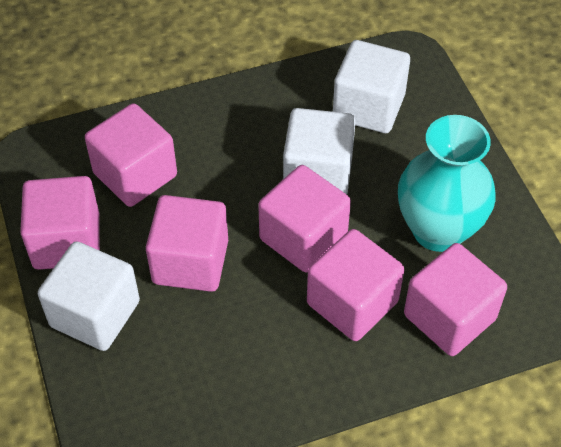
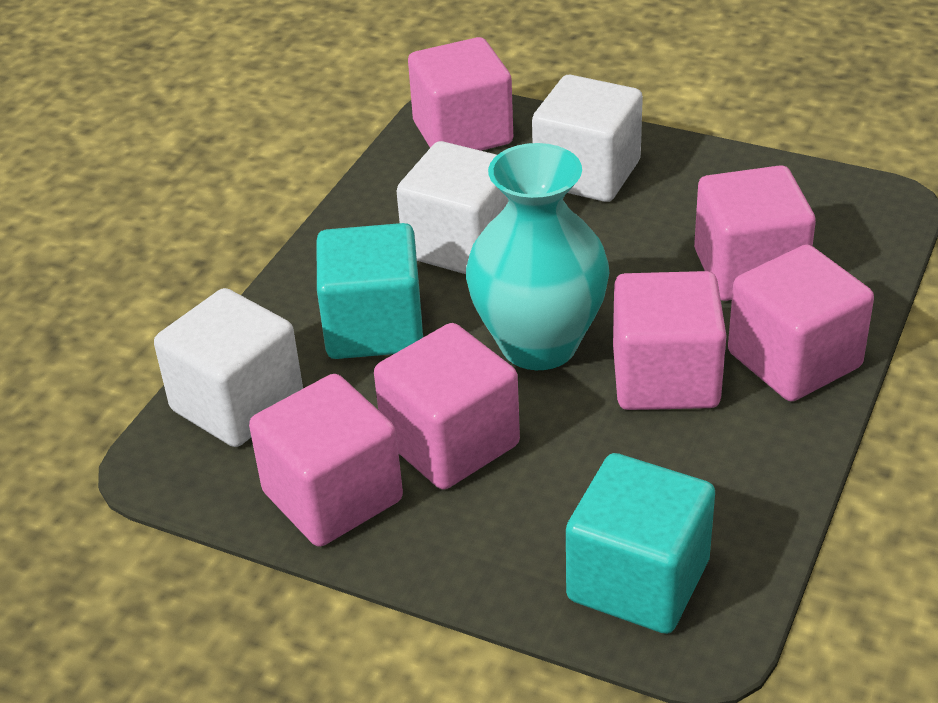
turquoise cube: none = 0 -> [317,223,423,359] [566,453,715,634] = 2

